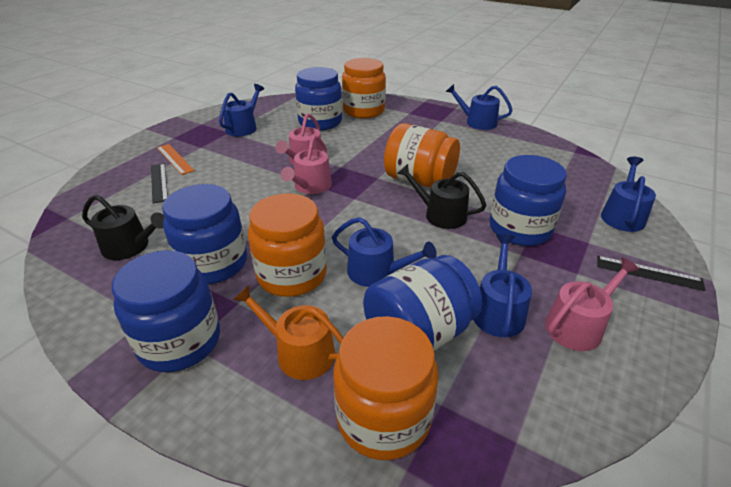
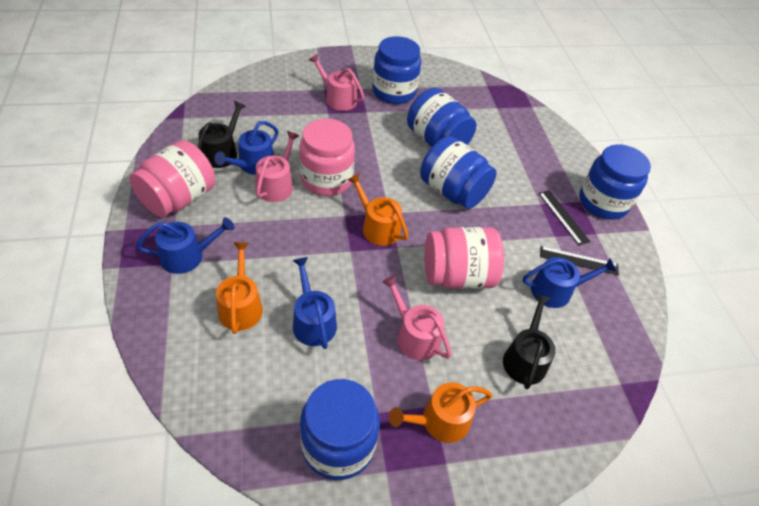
blue watering can: [219,84,264,136] [332,217,437,287] [446,84,513,130] [473,234,532,337] [601,157,656,232] = 5 -> [136,217,234,274] [214,121,279,175] [293,257,337,349] [523,257,617,308] = 4
orange jar: [248,194,327,297] [333,316,439,460] [342,58,386,118] [384,123,460,187] = 4 -> none = 0
orange ruler: [157,144,195,175] = 1 -> none = 0
orange watering can: [233,285,344,380] = 1 -> [216,242,263,334] [348,174,409,246] [389,382,492,443] = 3
pink jar: none = 0 -> [129,140,215,217] [299,119,355,196] [424,227,504,289] = 3

